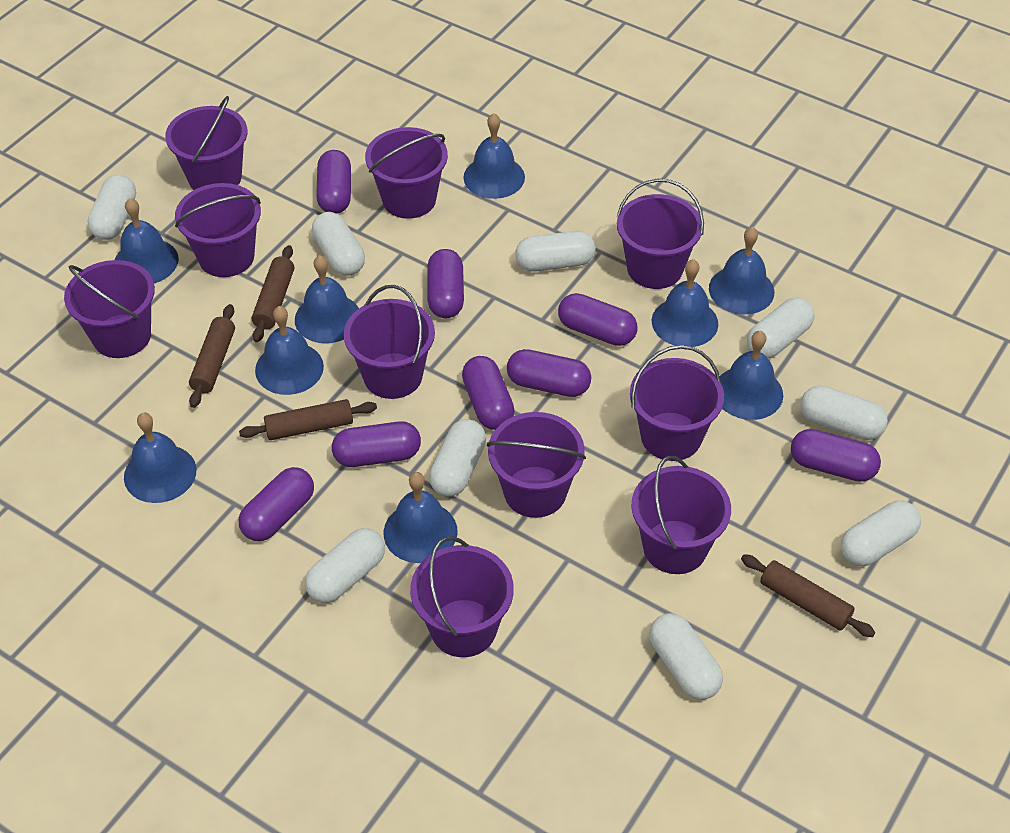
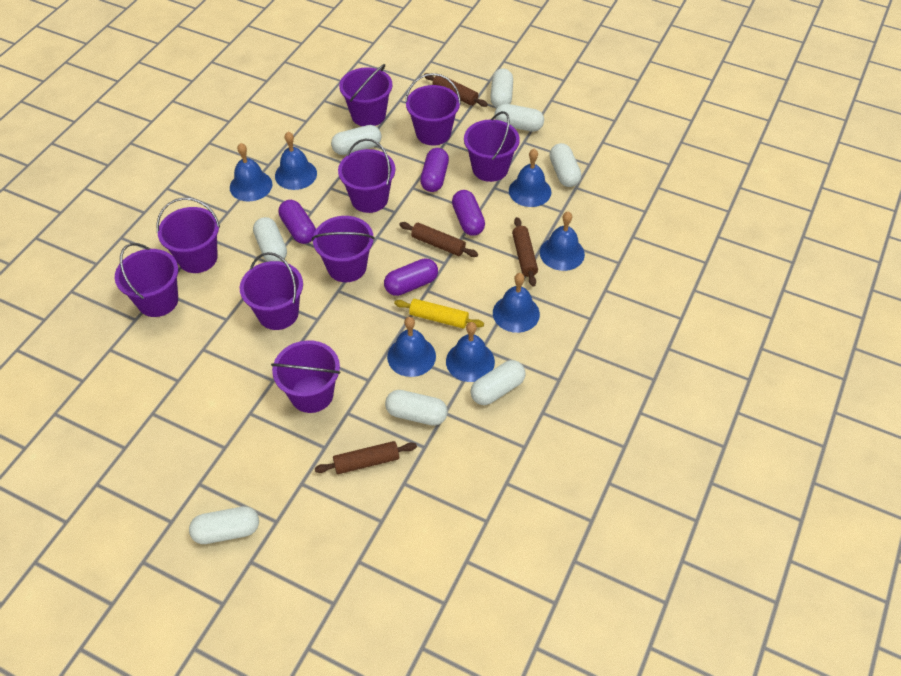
blue bell: [115,198,179,283] [124,413,196,503] [255,306,324,395] [295,255,359,344] [384,472,458,563] [464,113,525,199] [652,259,718,347] [709,227,774,314] [720,331,783,420] = 9 -> [230,143,272,201] [275,132,317,190] [387,317,436,377] [446,322,495,382] [493,273,540,333] [509,149,551,207] [540,212,585,271] = 7
purple bucket: [64,260,155,358] [165,96,248,190] [175,183,261,277] [344,285,435,399] [365,127,448,219] [410,536,514,657] [487,412,586,518] [617,178,704,289] [630,345,724,461] [631,456,731,574] = 10 -> [115,243,178,317] [156,197,220,273] [240,252,303,330] [271,340,340,413] [312,216,375,282] [338,139,395,213] [339,64,393,126] [405,73,461,146] [464,111,520,182] = 9
purple capsule: [239,467,314,541] [316,150,351,214] [332,421,421,467] [427,249,464,318] [462,356,515,430] [507,349,591,397] [558,293,638,346] [791,429,881,482] = 8 -> [279,200,316,244] [384,258,438,296] [420,148,449,192] [452,190,485,236] = 4
white capsule: [88,175,136,240] [305,528,385,603] [312,212,365,276] [429,419,486,497] [515,231,595,272] [649,613,723,700] [747,297,815,358] [800,386,888,440] [841,501,921,566] = 9 -> [189,506,259,544] [253,217,287,262] [331,125,382,155] [385,390,448,426] [470,360,526,405] [490,68,513,108] [494,104,544,132] [549,143,581,187] = 8
yellow rolling pin: none = 0 -> [394,299,484,329] = 1

